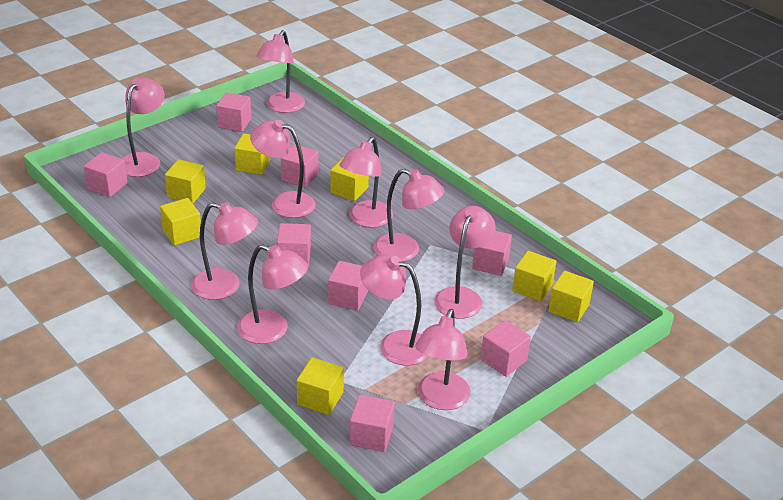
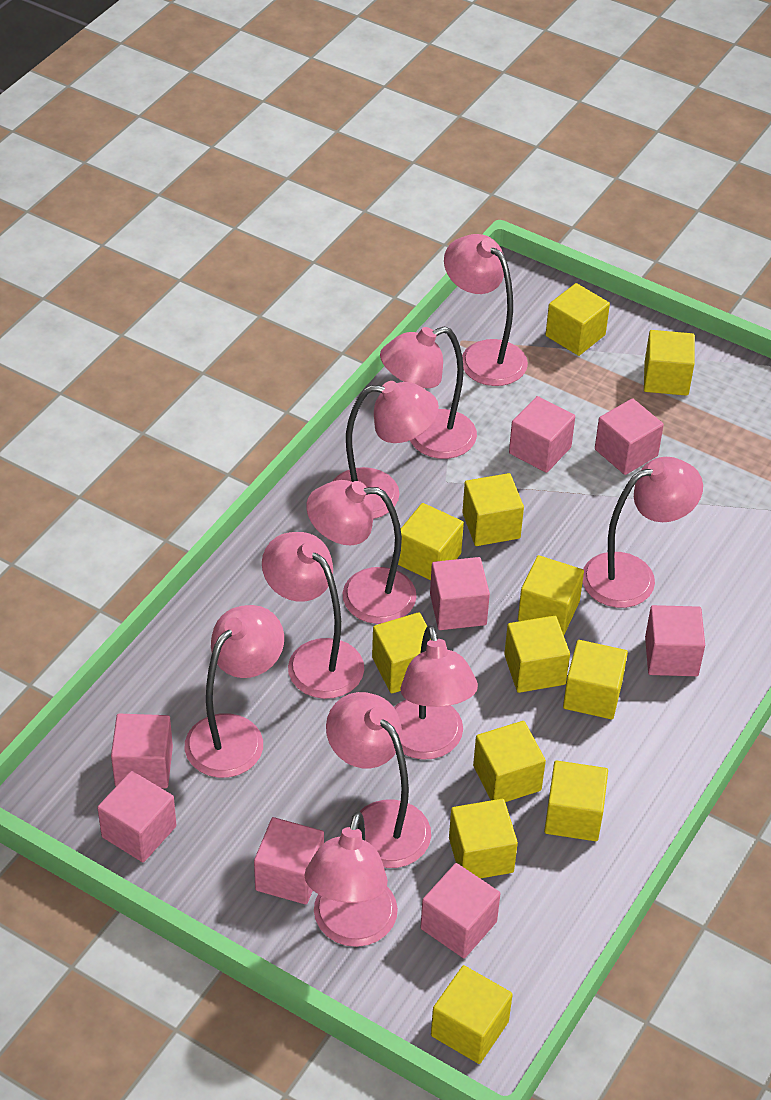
yellow cube: [160,198,201,245] [165,159,206,203] [234,133,270,175] [297,357,344,415] [330,156,369,201] [512,251,556,301] [548,271,594,322] = 7 -> [372,612,427,694] [398,503,464,580] [431,965,513,1064] [449,799,518,879] [462,473,524,546] [473,721,546,802] [504,616,570,693] [518,555,584,635] [544,761,608,841] [545,283,610,356] [563,640,628,719] [644,330,695,396] = 12

